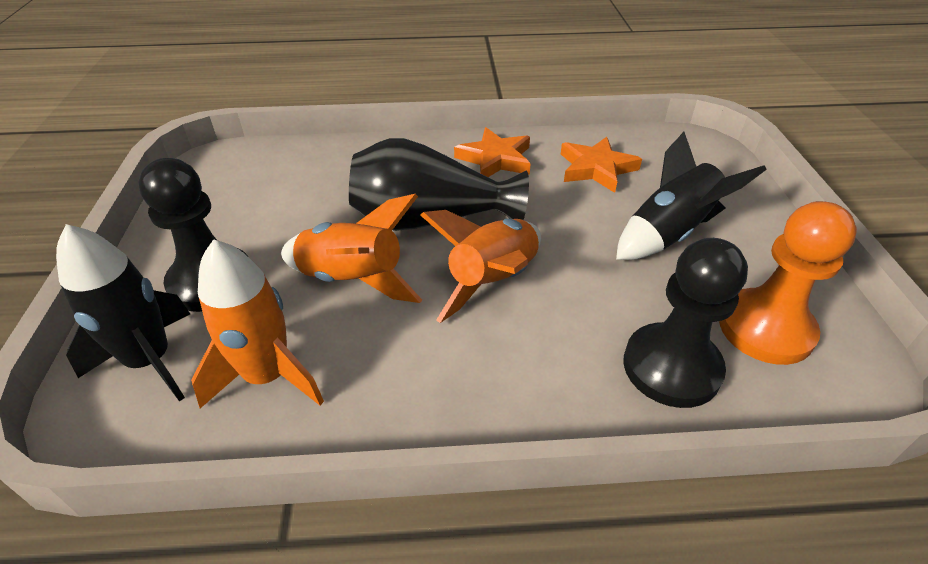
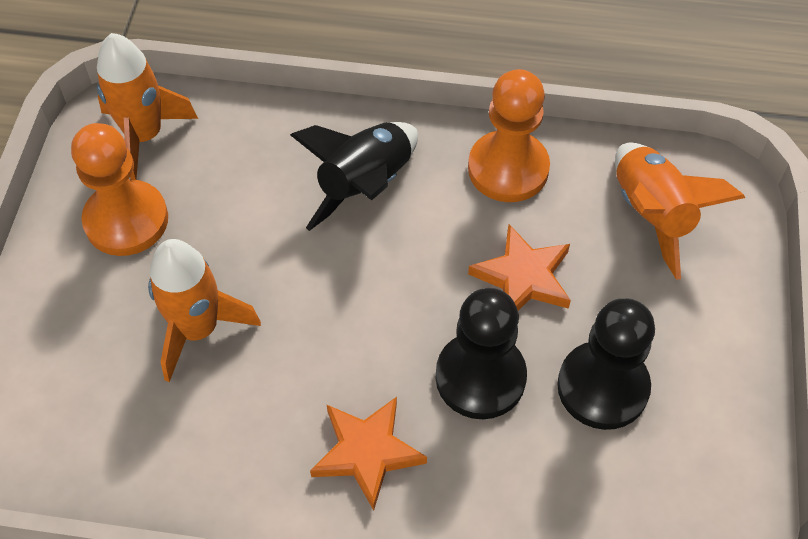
black rocket: [56,224,190,401] [616,132,767,260] = 2 -> [290,122,418,231] = 1
black vase: [349,138,529,231] = 1 -> none = 0
orange pawn: [719,201,857,365] = 1 -> [71,123,168,256] [468,69,550,202] = 2

